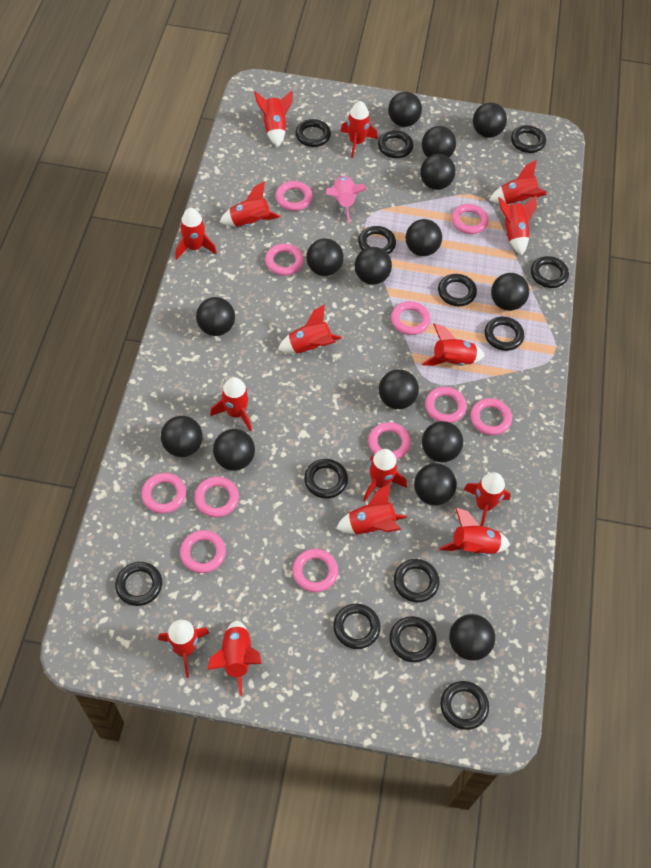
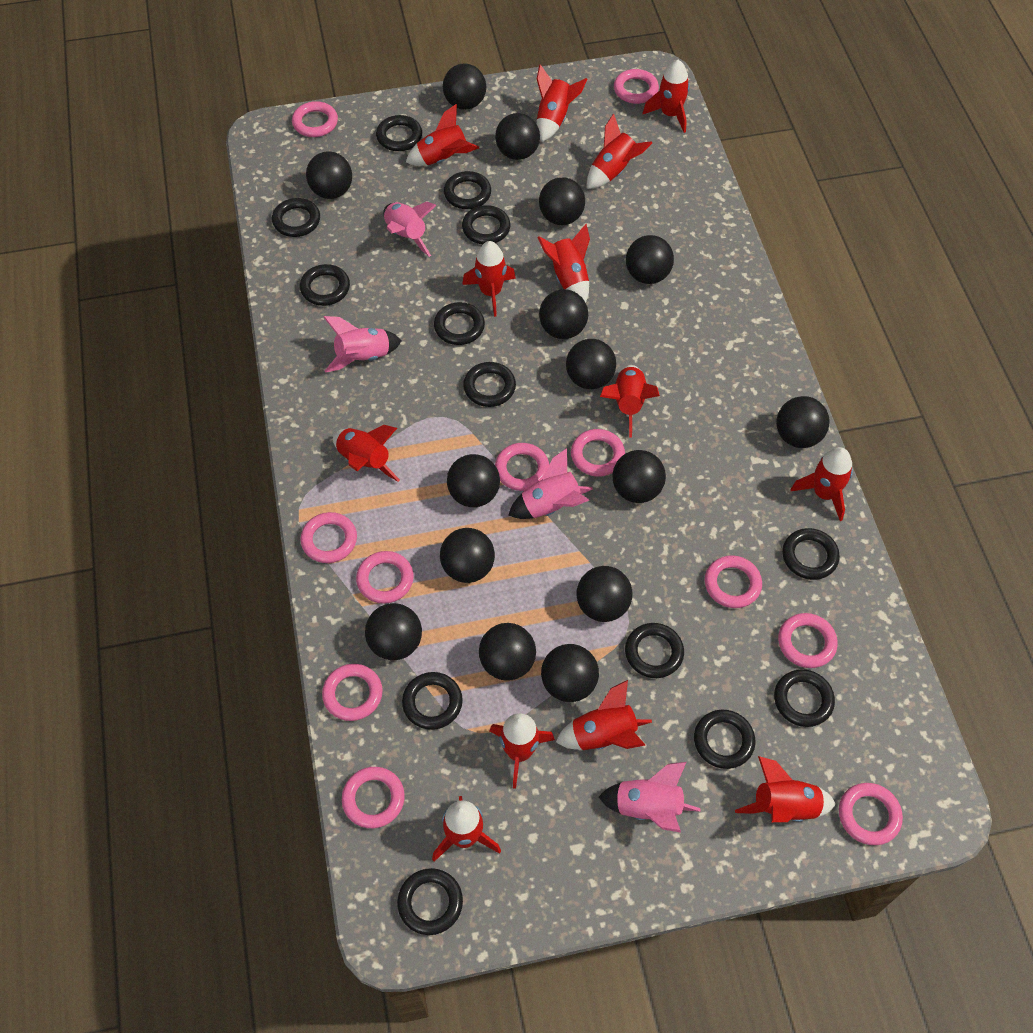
pink rocket: [326,176,367,223] = 1 -> [324,316,402,373] [383,201,437,257] [508,448,593,519] [599,762,701,832] = 4
red rocket: [158,620,209,678] [175,208,217,260] [208,620,262,696] [210,377,252,431] [220,181,280,227] [254,91,293,147] [278,304,342,354] [336,483,407,534] [340,101,378,158] [363,449,407,501] [422,323,485,366] [439,507,510,555] [463,472,511,526] [489,160,547,204] [498,196,537,255] = 15 -> [333,425,400,482] [406,104,479,166] [432,796,501,862] [462,241,516,317] [489,713,555,789] [537,64,587,142] [537,224,590,303] [556,680,652,750] [587,114,652,189] [600,365,660,438] [643,60,690,133] [735,756,836,822] [790,447,853,521] = 13

